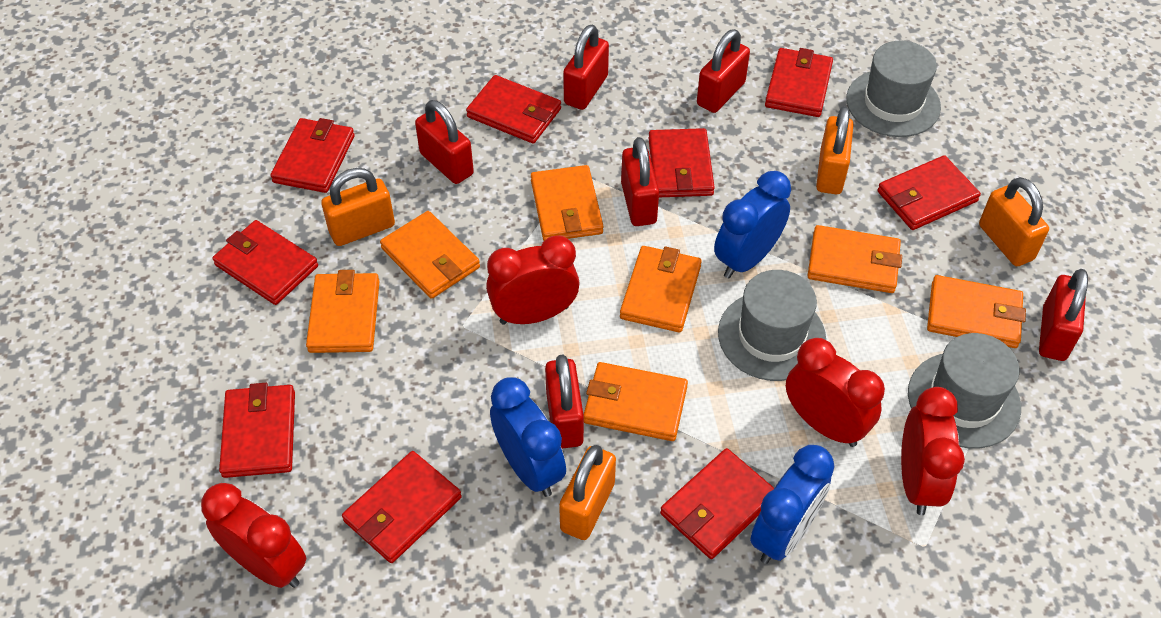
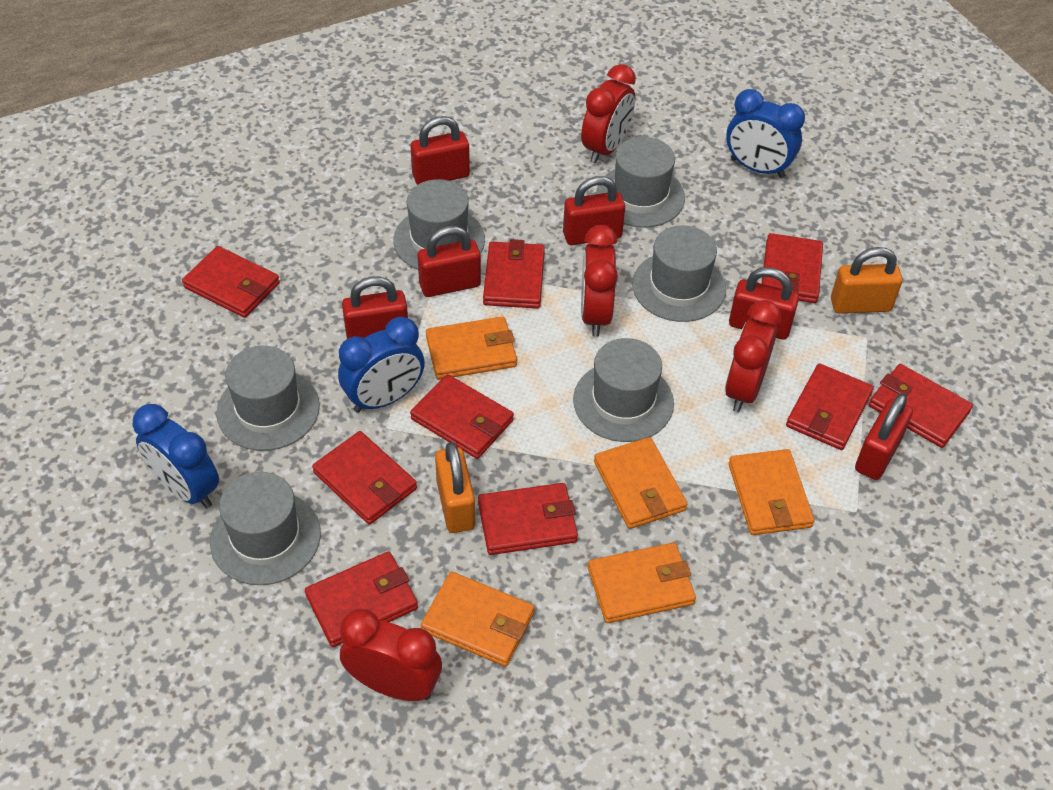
grey hat: [718,270,826,381] [846,41,941,137] [908,333,1021,448] = 3 -> [210,472,321,585] [216,346,320,451] [393,179,485,270] [573,338,674,442] [597,137,685,228] [632,225,726,322] = 6
orange padlock: [321,168,395,246] [559,445,616,540] [816,106,854,194] [979,177,1049,266] = 4 -> [435,442,475,533] [831,247,902,314] = 2
orange wallet: [306,270,380,353] [380,211,480,299] [531,165,603,241] [584,362,688,441] [620,246,702,332] [808,225,902,293] [927,275,1026,348] = 7 -> [421,572,535,667] [426,316,517,380] [588,543,696,623] [594,437,687,529] [728,449,814,535] = 5

